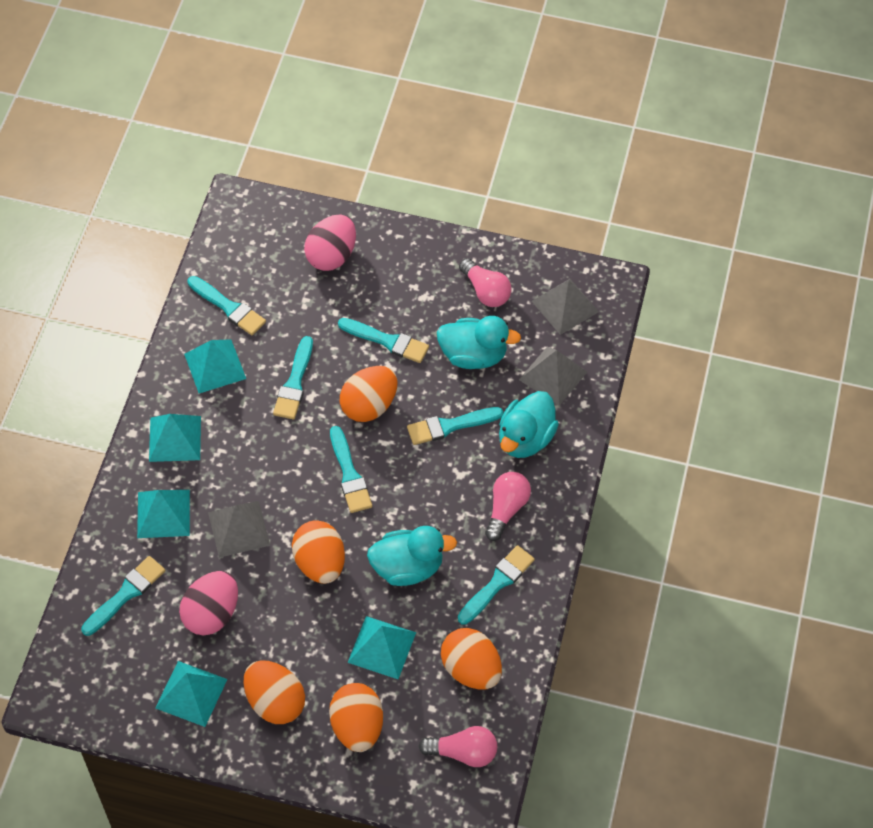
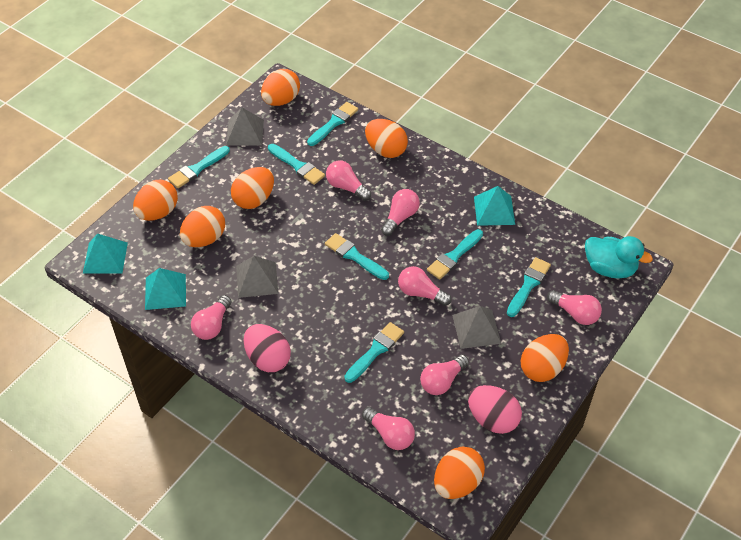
orange egg: [244,660,305,724] [292,520,345,584] [329,683,383,752] [340,366,398,422] [441,628,502,689] = 5 -> [133,180,178,221] [180,206,225,247] [231,167,274,209] [261,69,300,106] [365,119,408,158] [434,447,485,499] [521,334,569,382] = 7
pink light bulb: [418,726,497,767] [459,258,512,307] [485,472,531,541] = 3 -> [191,295,232,340] [326,160,371,201] [362,407,415,450] [381,189,420,236] [398,266,451,306] [420,354,469,395] [547,290,602,325] = 7
turquoise duck: [367,526,457,586] [437,316,521,369] [499,391,559,458] = 3 -> [585,236,653,278] = 1
turquoise pyramid: [137,490,190,538] [149,414,201,462] [155,661,228,727] [184,339,246,393] [348,616,416,679] = 5 -> [83,234,128,274] [145,268,186,310] [474,186,515,226] = 3

